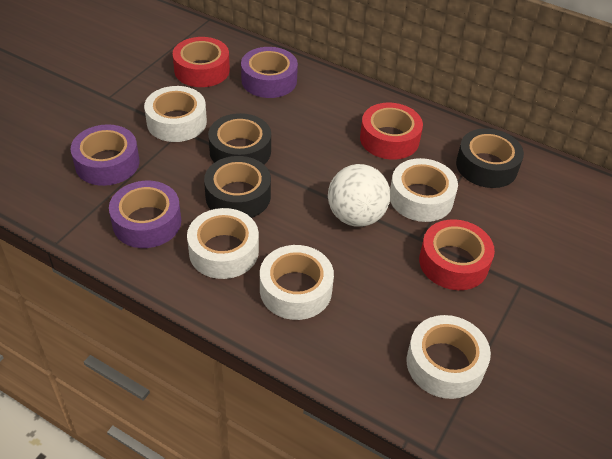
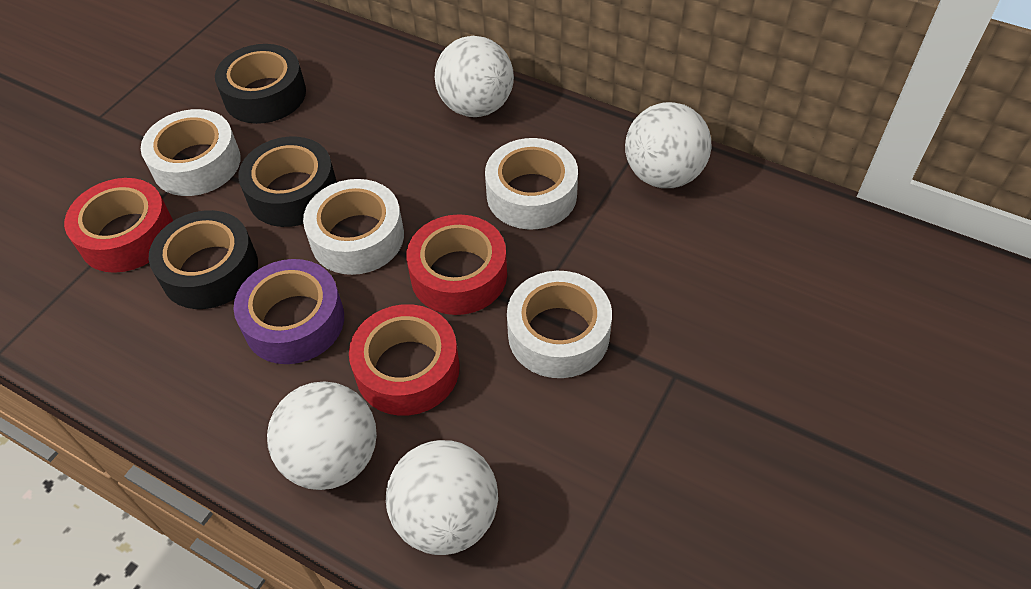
purple tape: [71,124,139,186] [109,181,181,248] [241,47,298,98] = 3 -> [233,259,344,364] = 1
white ball: [328,164,391,227] = 1 -> [267,381,377,490] [386,440,498,555] [435,36,514,117] [625,102,711,188] = 4
white tape: [144,86,207,142] [187,208,259,279] [260,245,334,320] [390,158,458,222] [406,315,491,399] = 5 -> [141,109,241,196] [303,179,404,275] [485,138,578,229] [507,271,612,378] = 4

